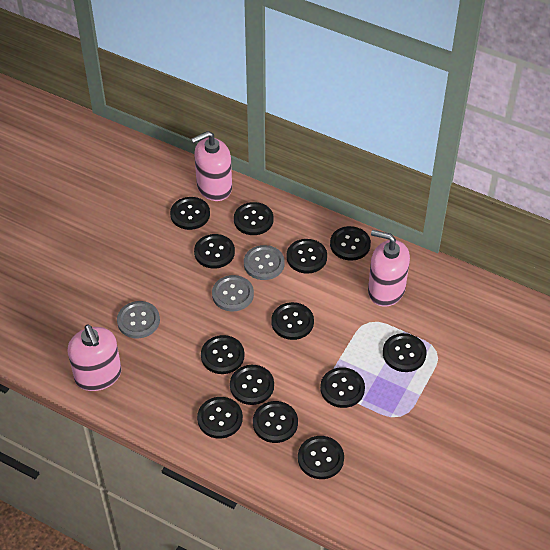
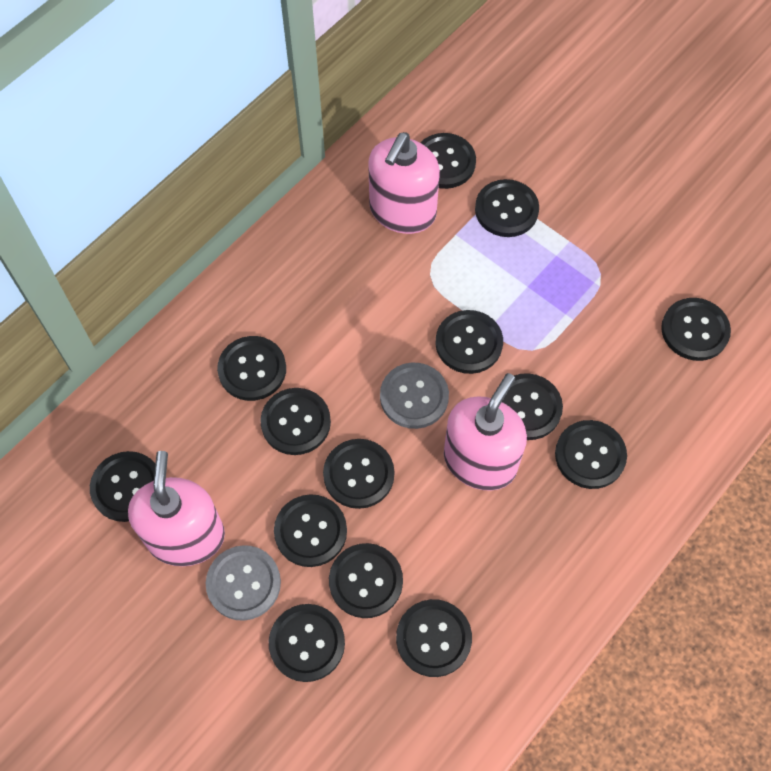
black button: [170,197,210,230] [194,234,235,269] [197,397,243,438] [201,335,244,374] [230,365,274,405] [234,202,273,235] [253,401,298,443] [271,302,314,340] [286,239,327,274] [298,436,344,479] [320,367,365,408] [330,226,371,261] [383,333,426,372] = 13 -> [90,451,155,522] [217,336,286,401] [260,388,331,455] [269,604,345,682] [274,494,347,567] [323,439,394,509] [329,543,403,618] [396,599,472,677] [420,133,476,189] [436,310,503,374] [475,179,539,237] [502,373,563,440] [555,420,627,489] [661,298,731,361] = 14
grey button: [117,301,160,338] [212,275,254,312] [244,245,285,280] = 3 -> [206,545,281,621] [380,363,449,429] = 2

